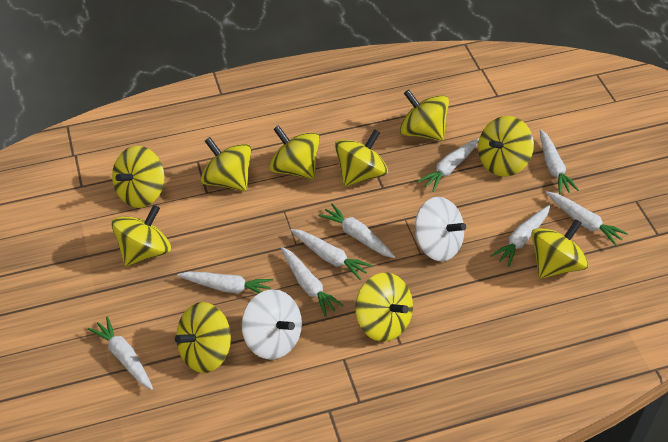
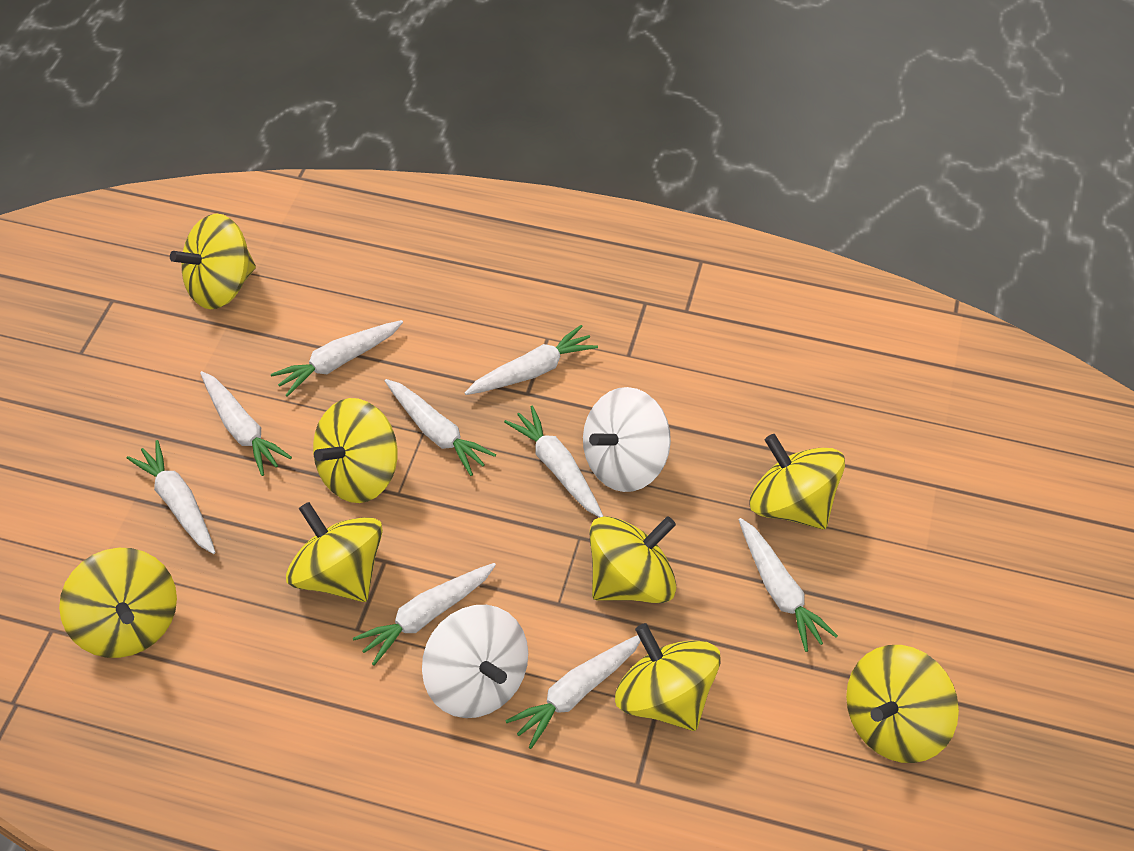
yellow spinning top: [111,205,171,266] [112,146,164,208] [175,302,231,373] [201,137,252,191] [269,125,320,179] [335,129,388,187] [355,273,413,342] [400,90,449,141] [478,116,534,176] [531,219,589,279] = 10 -> [59,548,177,658] [170,214,256,309] [286,502,383,602] [313,398,397,503] [590,516,676,603] [615,623,721,731] [750,434,845,529] [846,645,959,763] = 8

